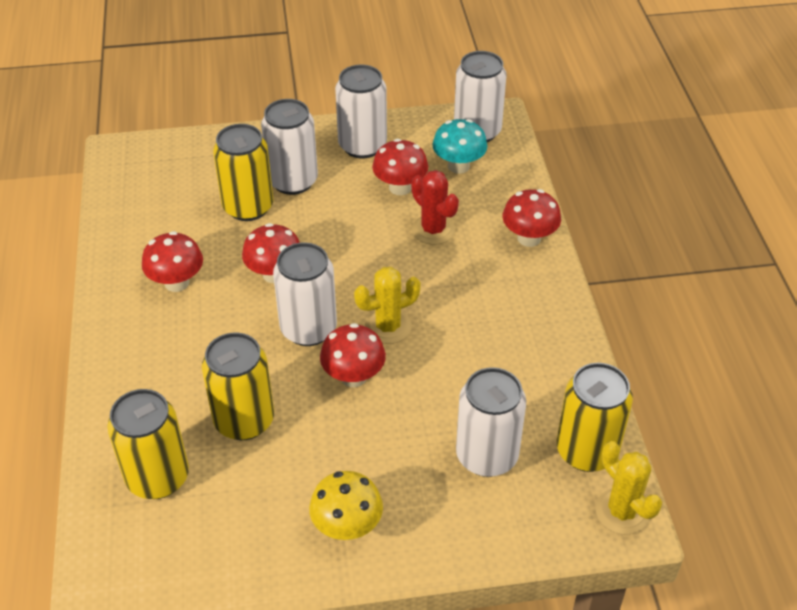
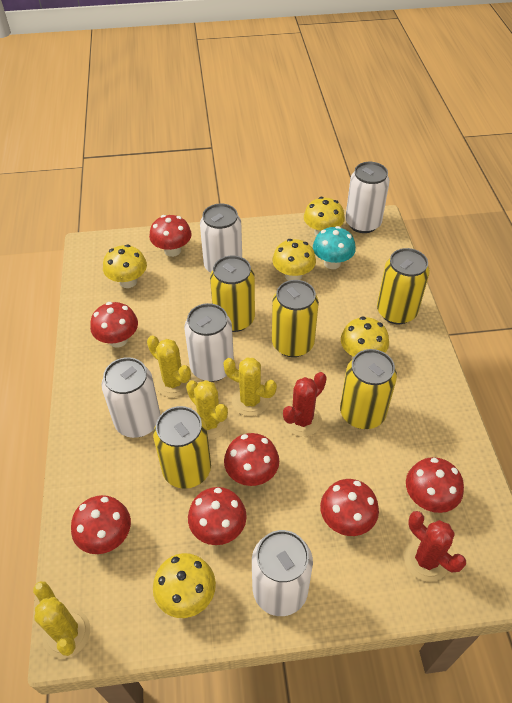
red cactus: [411,170,459,245] = 1 -> [283,372,327,437] [404,511,466,582] = 2
red mushroom: [142,231,203,292] [242,223,300,283] [320,323,386,387] [372,139,428,195] [502,189,561,247] = 5 -> [71,495,131,554] [90,302,138,347] [149,215,192,257] [188,487,247,545] [224,433,279,486] [320,479,379,536] [406,457,464,513] = 7
yellow cactus: [354,267,421,344] [595,441,662,535] = 2 -> [33,581,90,659] [147,335,191,397] [186,380,229,440] [223,358,277,416] = 4
yellow can: [107,389,189,499] [202,332,274,440] [213,124,273,221] [557,363,633,472] = 4 -> [153,406,211,489] [210,256,255,332] [272,280,319,357] [340,349,397,429] [377,248,430,324] = 5
yellow mushroom: [309,471,383,540] = 1 -> [103,244,147,288] [153,553,216,618] [272,239,316,281] [304,197,345,236] [341,317,389,358] = 5

